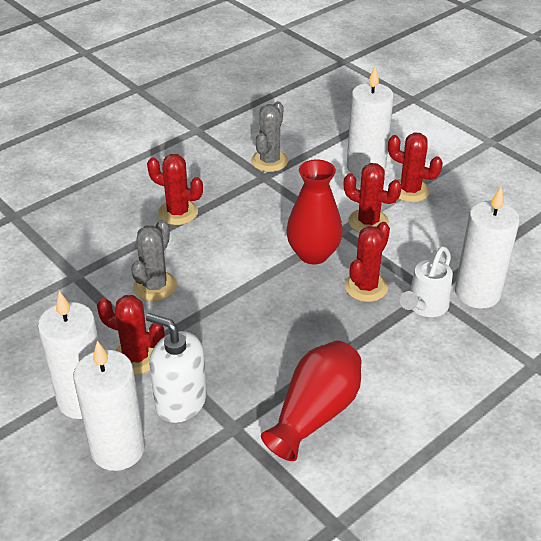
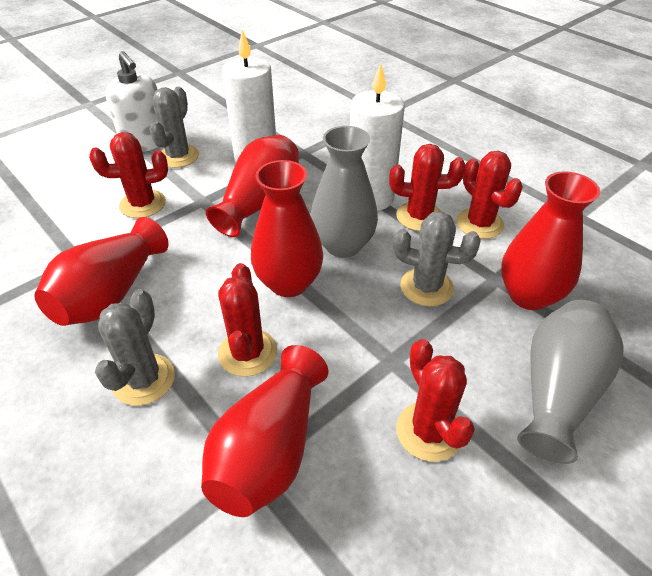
grey cactus: [131,220,177,301] [251,102,288,172] = 2 -> [95,289,175,406] [149,86,199,168] [393,212,481,306] = 3
grey vase: none = 0 -> [311,126,378,258] [517,300,623,464] = 2
red vase: [261,341,361,461] [286,159,343,264] = 2 -> [34,217,169,326] [201,345,329,517] [206,135,299,237] [251,160,323,297] [501,171,600,310] = 5
white candle: [38,291,100,419] [73,341,145,471] [347,66,394,178] [455,187,520,309] = 4 -> [222,30,276,162] [350,63,405,211] = 2
white watering can: [400,246,453,317] = 1 -> none = 0

